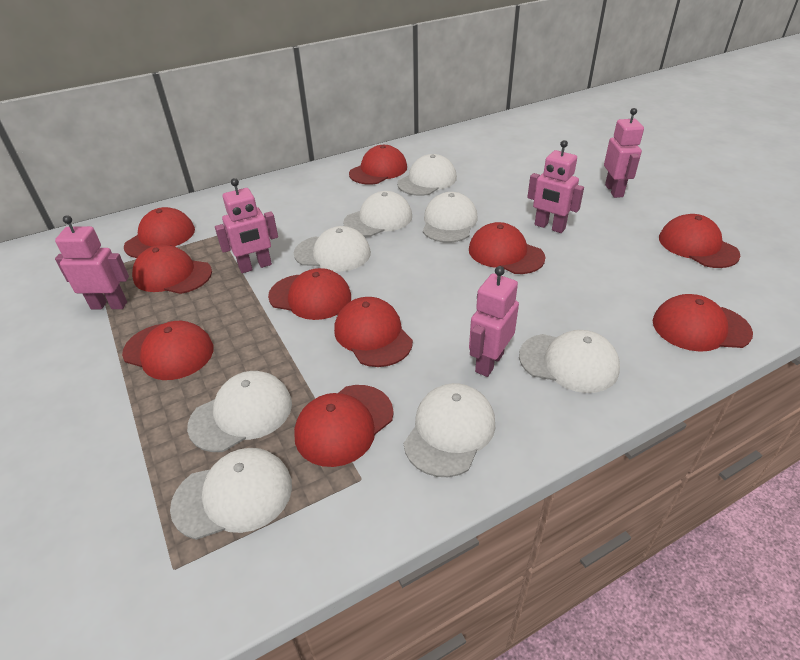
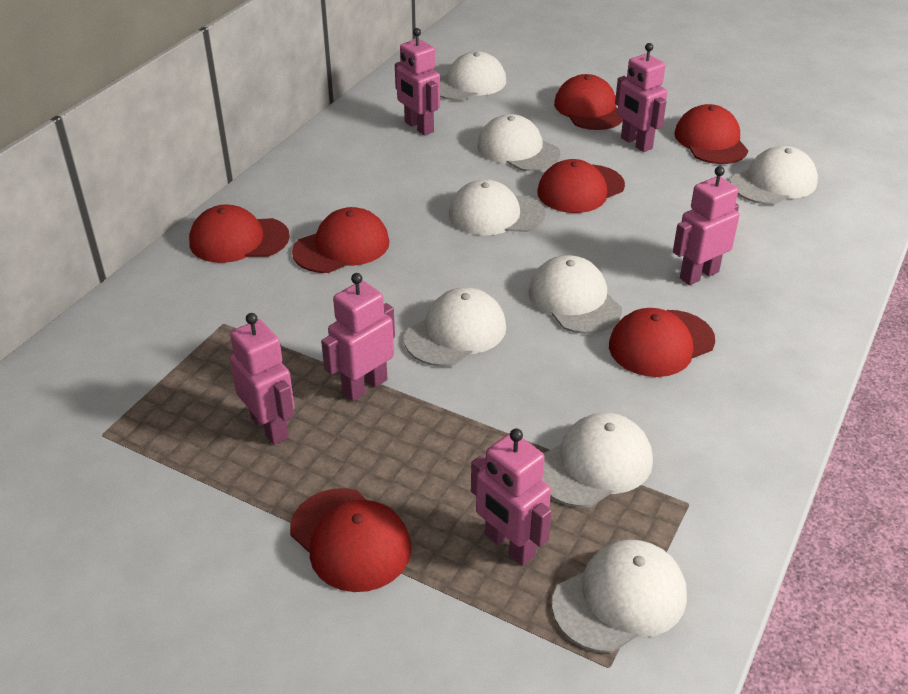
pink robot: [55,215,129,309] [215,178,278,273] [469,266,519,377] [527,140,584,233] [604,108,644,198] = 5 -> [230,313,295,445] [321,273,395,401] [395,28,440,135] [471,429,552,566] [615,43,667,152] [673,166,739,285] = 6
red cap: [122,321,213,380] [124,207,195,258] [132,245,212,294] [268,268,351,320] [294,385,394,467] [334,297,413,367] [349,145,407,185] [469,222,545,274] [652,294,753,352] [659,214,741,268] = 10 -> [189,204,290,263] [290,488,411,592] [292,207,390,273] [537,159,625,213] [554,74,623,130] [609,308,715,377] [674,104,748,164] = 7

